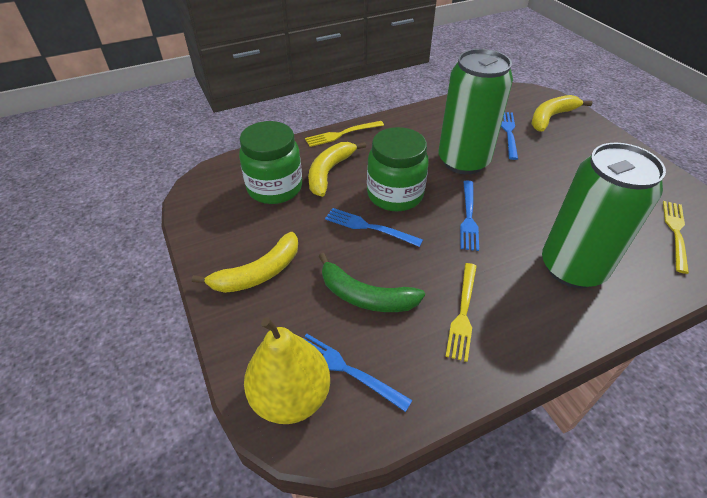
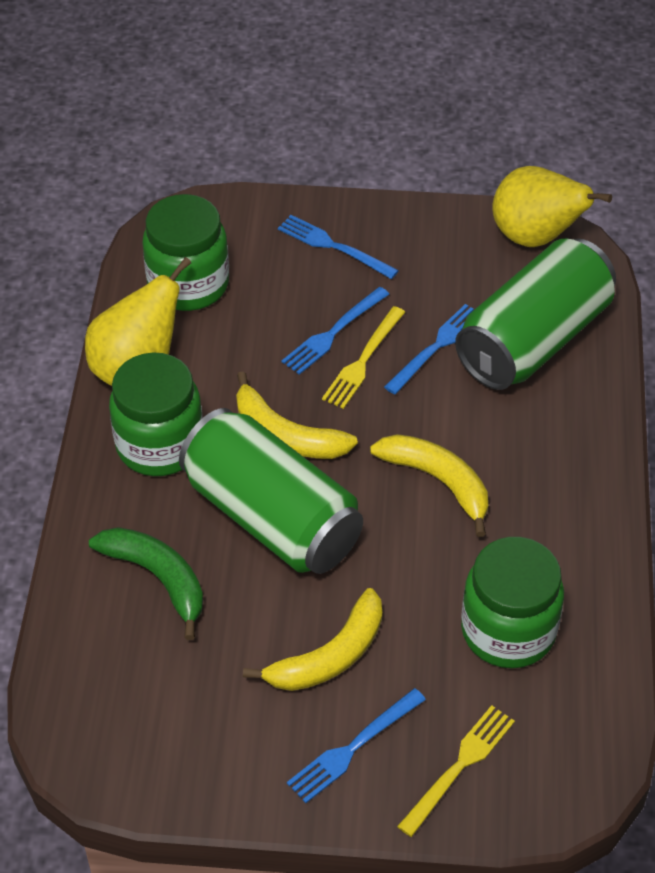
green jar: [239,121,302,204] [367,127,429,211] = 2 -> [109,352,203,476] [142,194,229,311] [461,537,564,668] = 3
yellow fork: [305,121,384,147] [445,263,477,362] [663,201,689,274] = 3 -> [322,306,405,409] [397,705,515,837] = 2
yellow pear: [244,317,330,424] = 1 -> [85,257,191,386] [492,166,612,247] = 2

